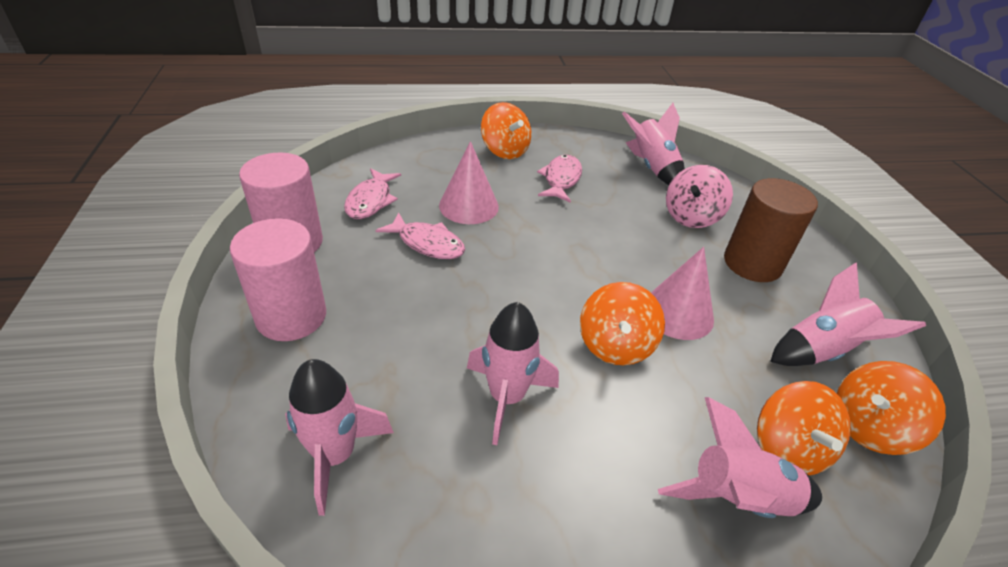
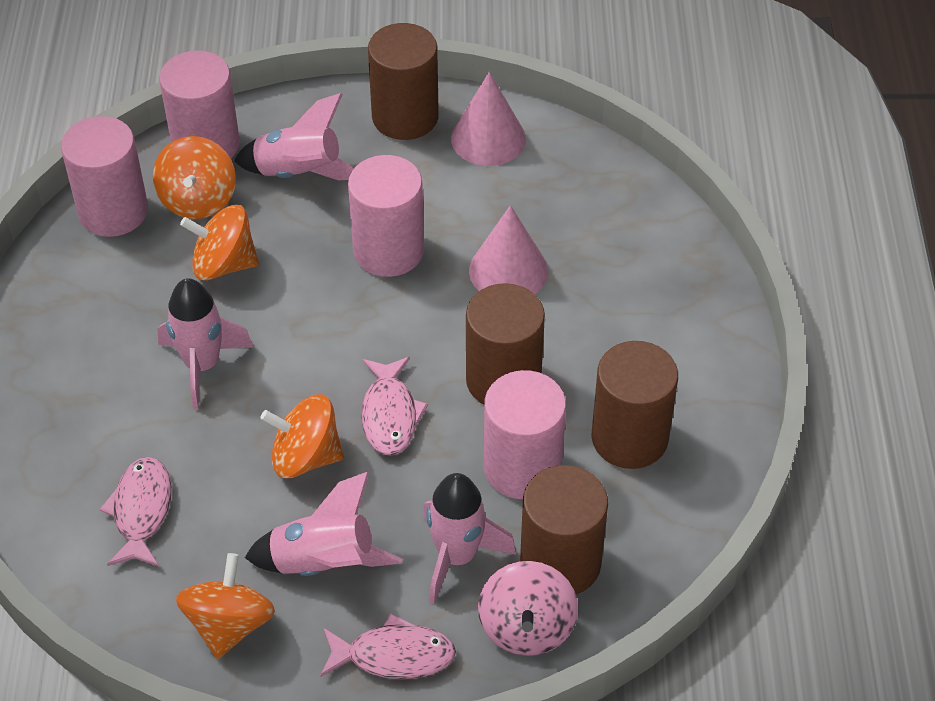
brown cylinder: [724,178,818,282] = 1 -> [368,23,439,140] [466,283,545,405] [520,465,608,595] [592,341,678,469] = 4
pink cylinder: [230,218,326,341] [239,152,323,252] = 2 -> [61,116,148,237] [159,51,240,159] [348,155,424,277] [484,370,566,499] = 4
pink rocket: [285,359,394,516] [467,302,559,445] [622,103,685,185] [658,397,822,518] [770,262,926,366] = 5 -> [157,278,253,410] [234,93,354,180] [245,472,403,576] [423,473,516,604] = 4

